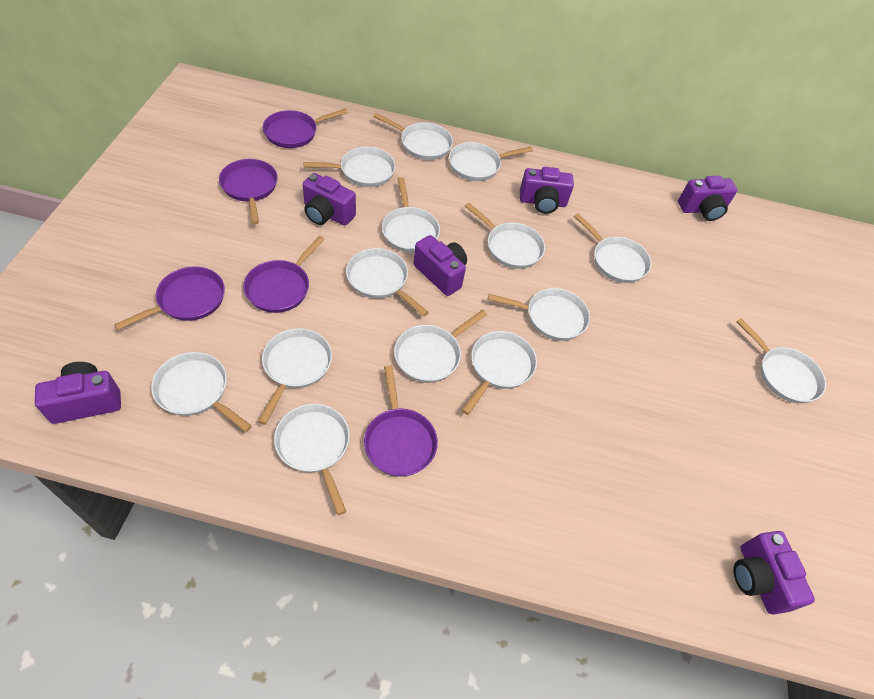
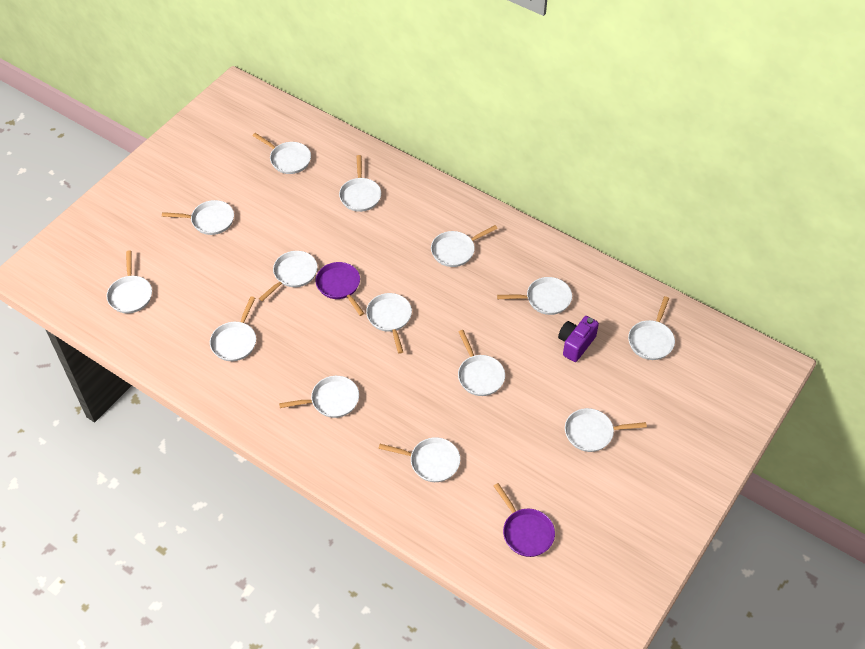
purple camera: [35,362,121,424] [303,173,356,225] [413,235,467,296] [520,167,574,214] [678,176,738,221] [733,531,815,615] = 6 -> [558,316,599,362] = 1
purple pan: [114,266,225,330] [219,159,278,224] [243,236,325,313] [263,109,348,148] [364,365,438,477] = 5 -> [315,262,364,316] [494,483,555,557] = 2

